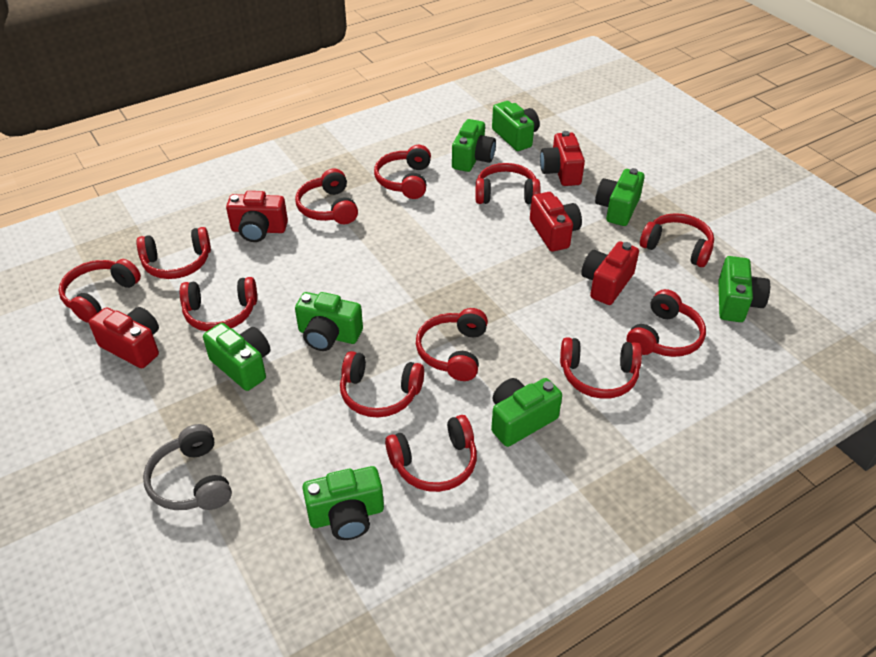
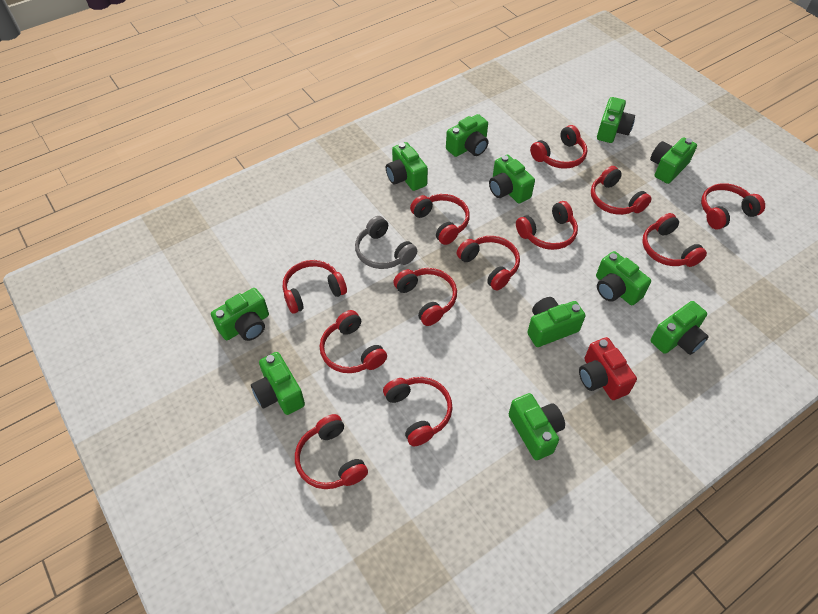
green camera: [203,323,270,391] [295,292,363,351] [302,466,384,540] [452,119,496,172] [491,378,562,447] [492,101,539,151] [595,168,645,226] [718,256,770,322] = 8 -> [211,288,269,341] [251,352,305,415] [386,142,428,191] [446,114,488,157] [489,155,535,203] [509,393,565,460] [527,297,585,347] [596,251,651,305] [597,97,635,143] [650,137,697,184] [650,301,709,355] = 11
red camera: [89,307,159,368] [226,191,288,242] [530,192,582,252] [540,131,585,186] [581,242,639,305] = 5 -> [579,337,637,400] = 1

